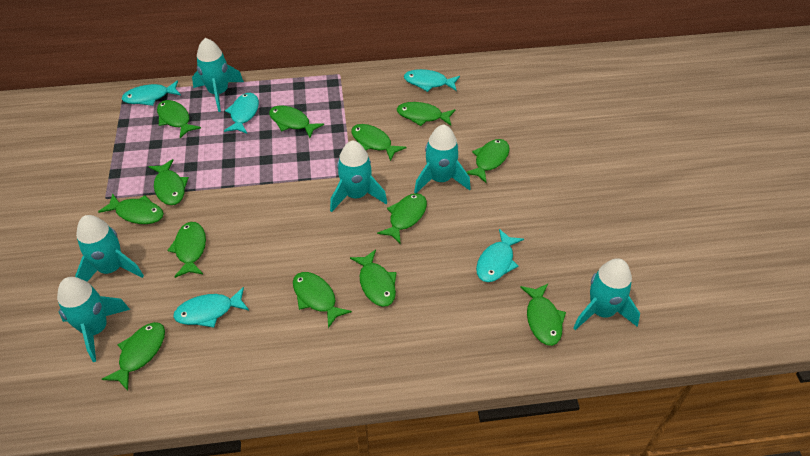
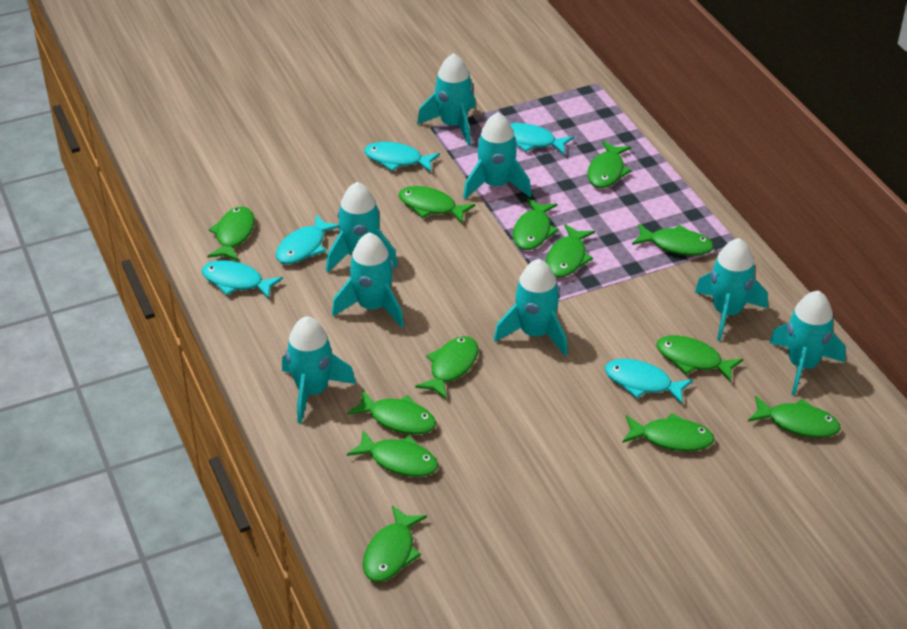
turquoise rocket: [57,277,130,362] [75,215,144,282] [192,38,244,112] [330,140,387,212] [414,124,471,193] [573,258,640,330] = 6 -> [282,316,356,423] [326,182,398,272] [332,232,404,328] [417,53,475,146] [463,112,532,199] [494,259,568,356] [695,238,768,341] [769,291,846,395] = 8

